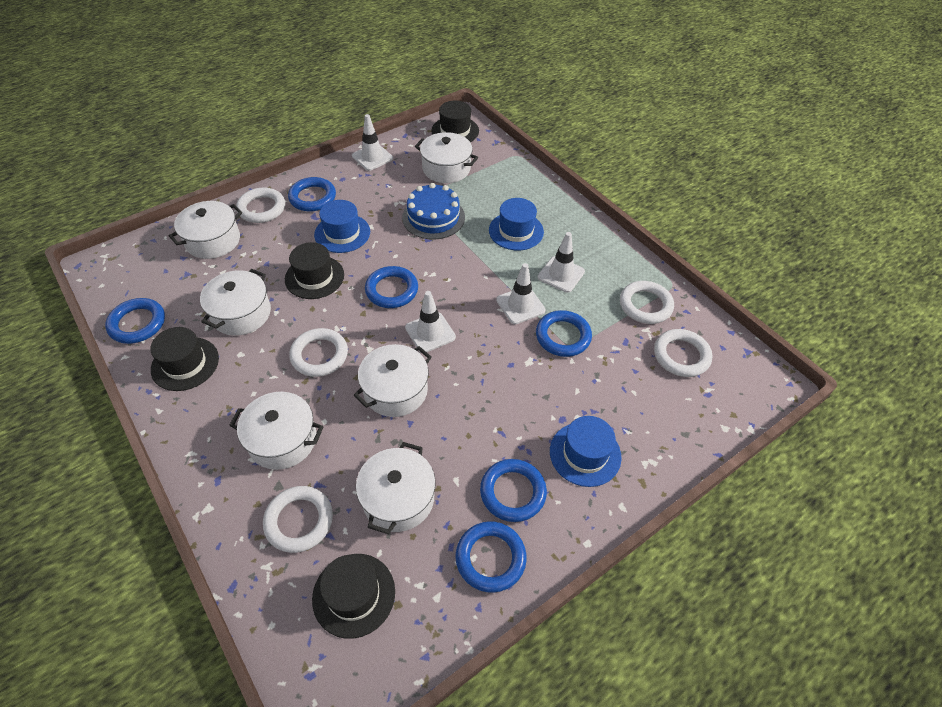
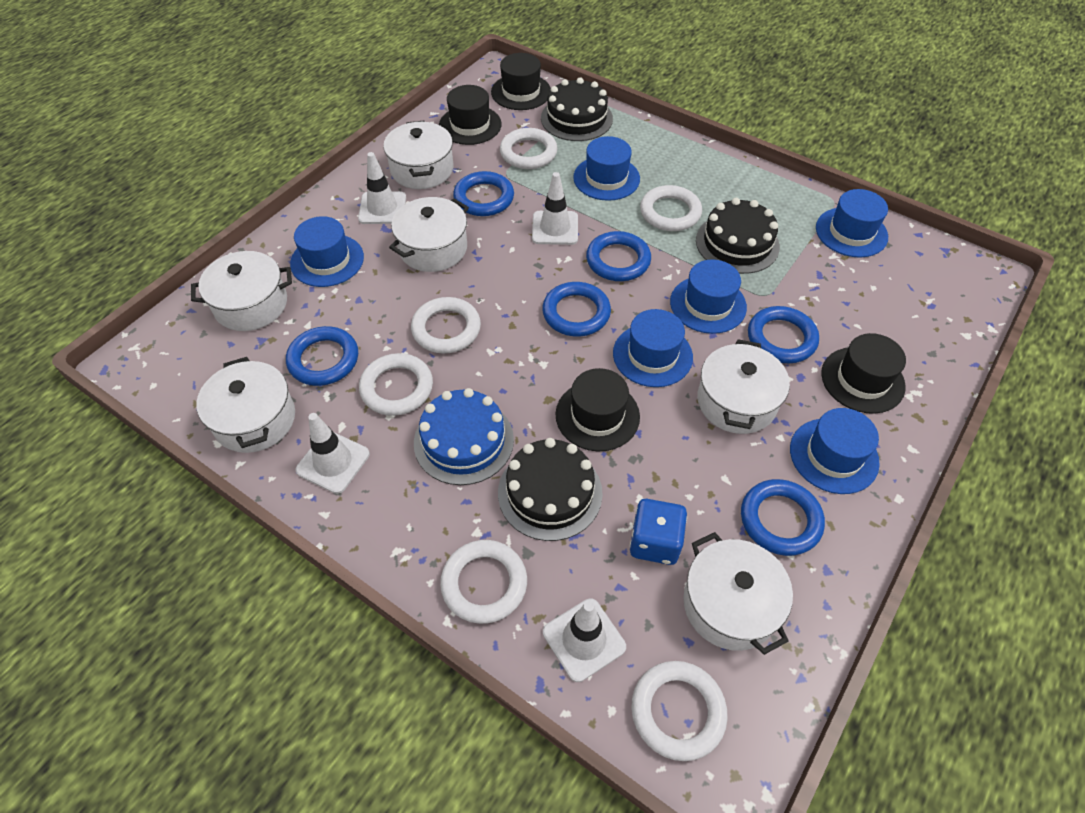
black cake: none = 0 -> [498,438,603,541] [541,77,613,141] [696,198,780,274] = 3
blue dice: none = 0 -> [630,499,687,565] = 1
blue hat: [314,200,370,253] [489,198,544,250] [550,416,622,487] = 3 -> [290,216,364,287] [573,136,640,201] [613,309,693,387] [670,259,747,334] [790,408,880,494] [816,189,888,257] = 6
white ring: [236,188,285,223] [263,486,333,553] [289,328,348,377] [620,281,674,324] [654,329,712,377] = 5 -> [359,353,433,416] [411,297,481,353] [440,540,527,624] [500,128,557,169] [631,661,728,761] [640,185,702,231] = 6

